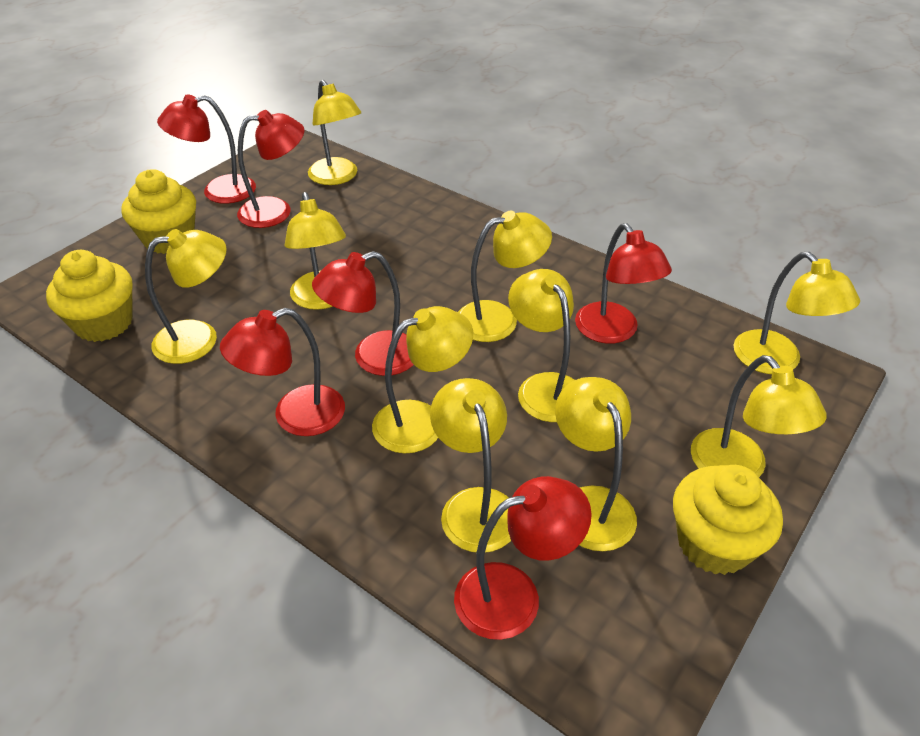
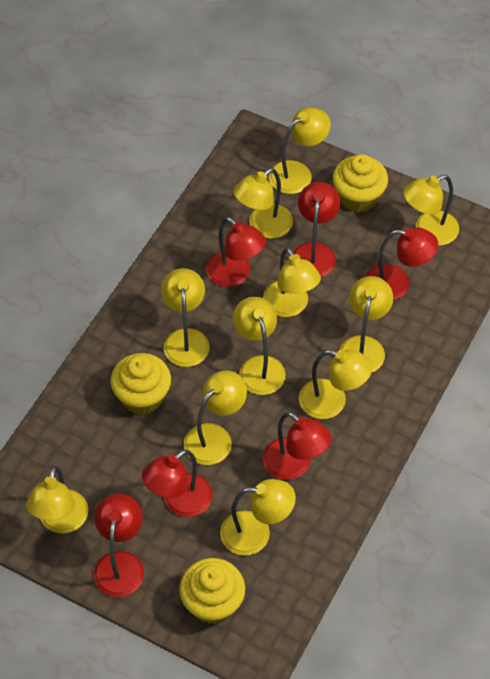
yellow lamp: [145,229,227,364] [285,192,346,310] [308,80,361,185] [372,306,473,453] [430,378,511,553] [458,211,552,342] [508,269,574,422] [555,377,637,551] [691,355,827,477] [734,252,860,374] = 10 -> [26,466,88,533] [161,268,210,367] [184,370,247,465] [220,479,296,556] [233,168,293,239] [233,297,286,395] [263,247,321,317] [269,107,331,194] [299,349,372,419] [339,276,393,372] [403,175,459,246] = 11

